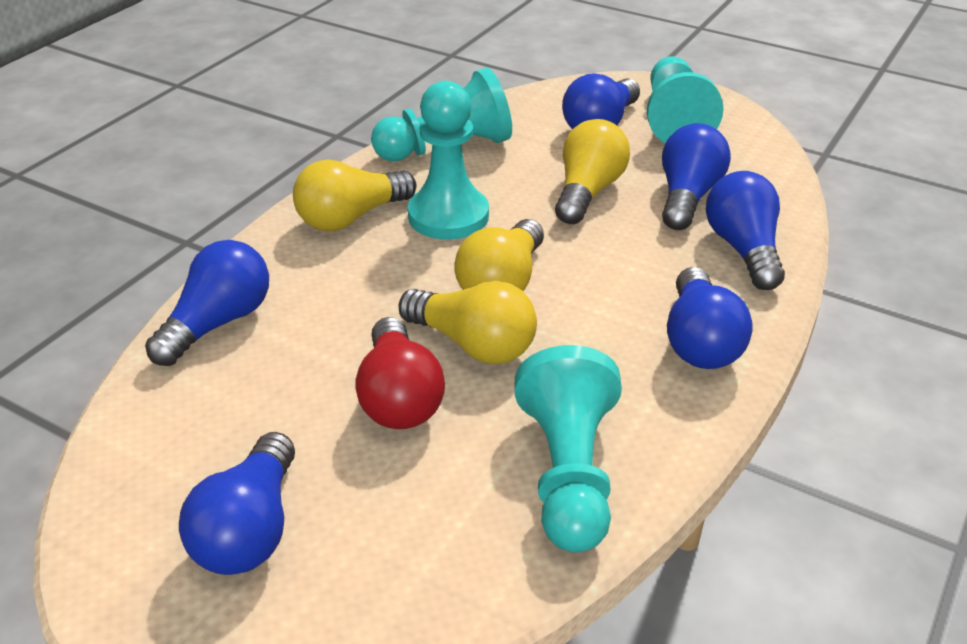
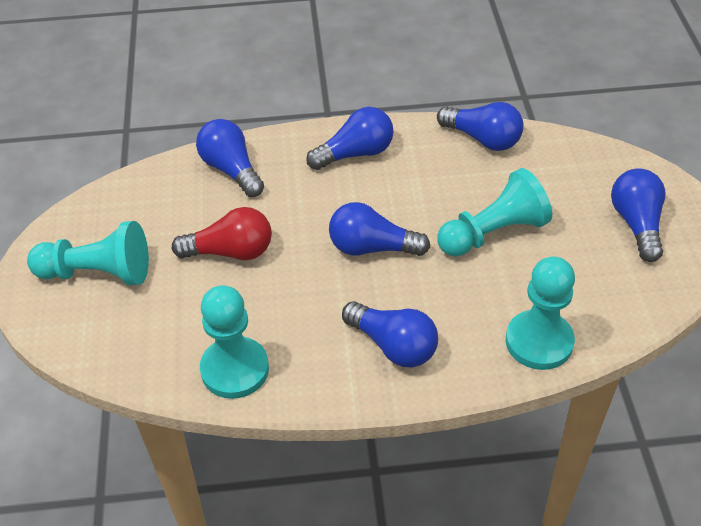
yellow light bulb: [293,159,416,231] [399,281,537,364] [454,219,544,291] [555,119,630,224] = 4 -> none = 0

